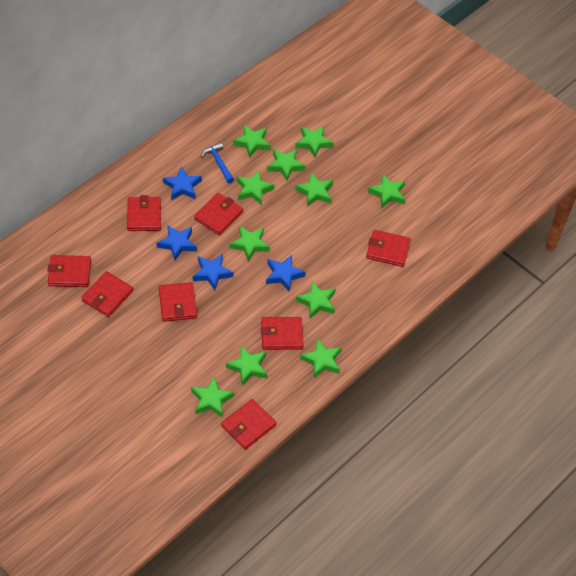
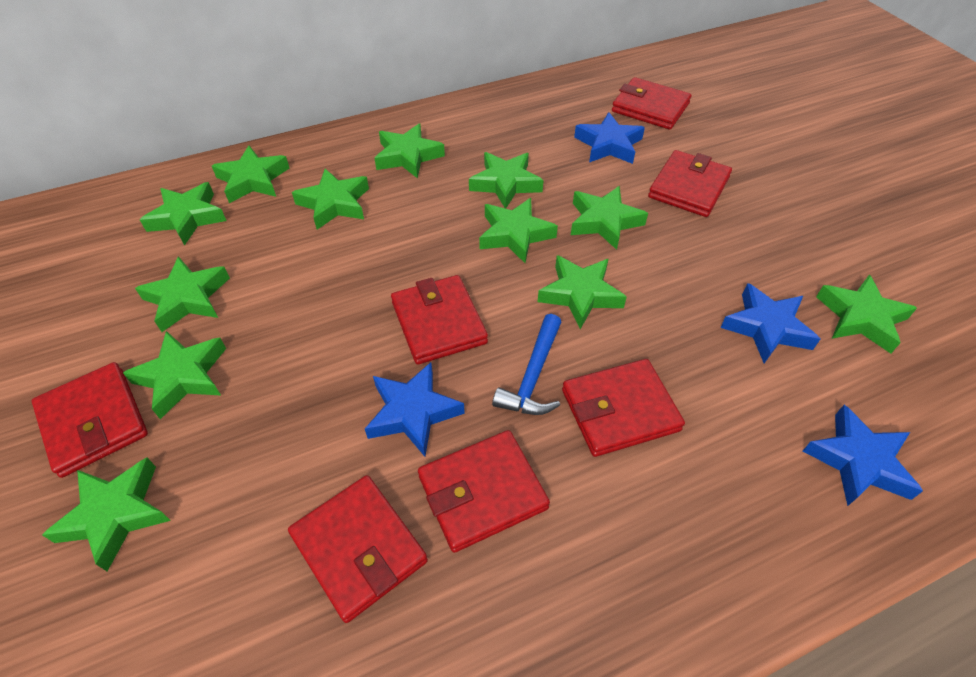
green star: [191,377,234,417] [226,346,267,386] [230,226,270,262] [233,125,271,158] [237,171,274,205] [267,148,306,181] [295,126,333,157] [295,172,333,207] [296,281,336,319] [300,338,341,378] [368,174,405,208] = 11 -> [42,457,171,571] [123,331,226,419] [135,256,230,332] [140,182,227,245] [212,145,289,203] [292,169,369,230] [375,124,445,179] [469,152,544,209] [479,198,558,263] [538,255,627,329] [571,186,648,250] [816,275,917,354] = 12
red wallet: [47,255,91,287] [81,271,133,317] [127,195,161,231] [159,282,197,322] [194,193,243,235] [221,399,276,450] [261,317,304,350] [366,230,411,267] = 8 -> [32,362,148,478] [288,475,428,623] [391,275,488,365] [418,430,550,553] [562,359,685,457] [612,77,692,130] [648,150,732,217] = 7

